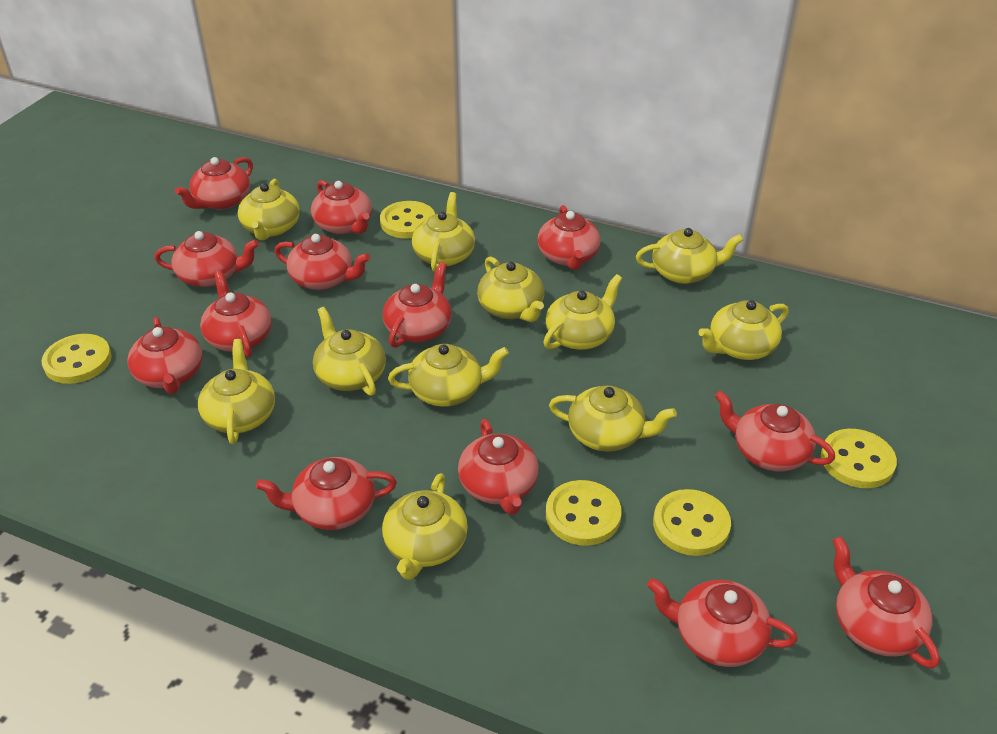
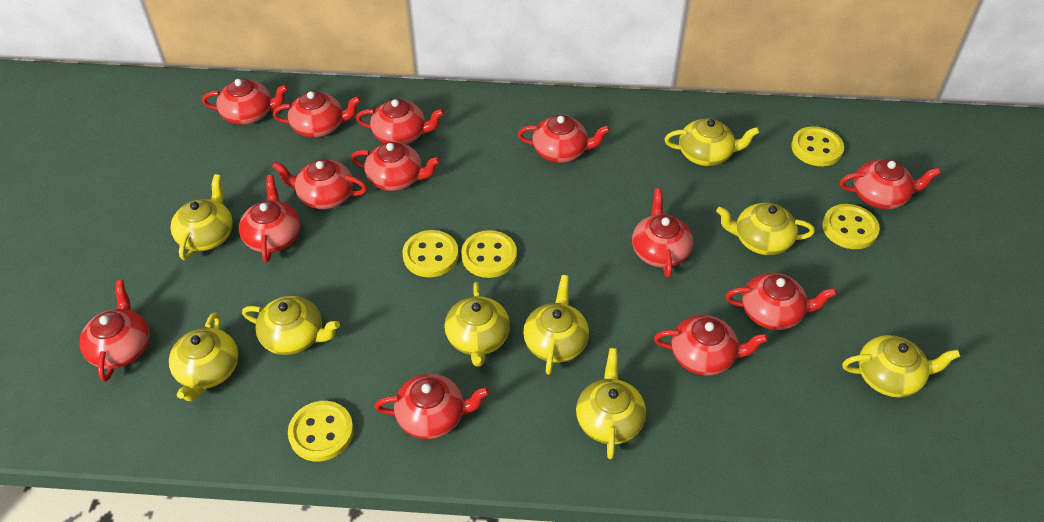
yellow teapot: [198,339,275,444] [238,179,300,240] [313,307,386,396] [382,473,468,580] [388,344,509,407] [412,192,475,272] [477,256,544,322] [543,274,622,350] [549,385,677,452] [636,228,743,284] [698,300,789,360] = 11 -> [169,312,238,401] [170,174,233,260] [242,296,340,355] [445,282,510,367] [523,275,589,375] [576,348,646,459] [664,118,760,166] [716,203,815,255] [842,335,960,398] = 9

